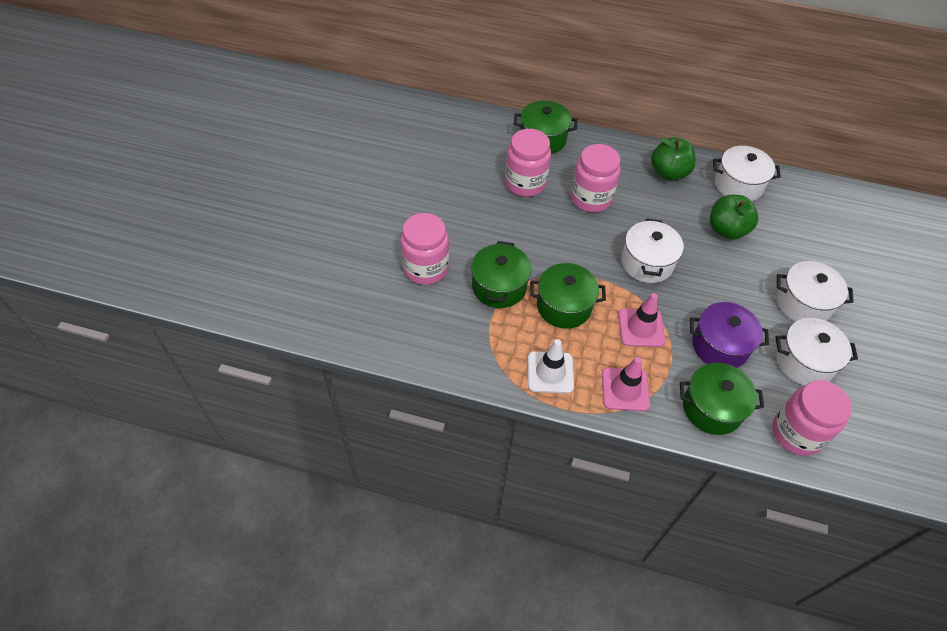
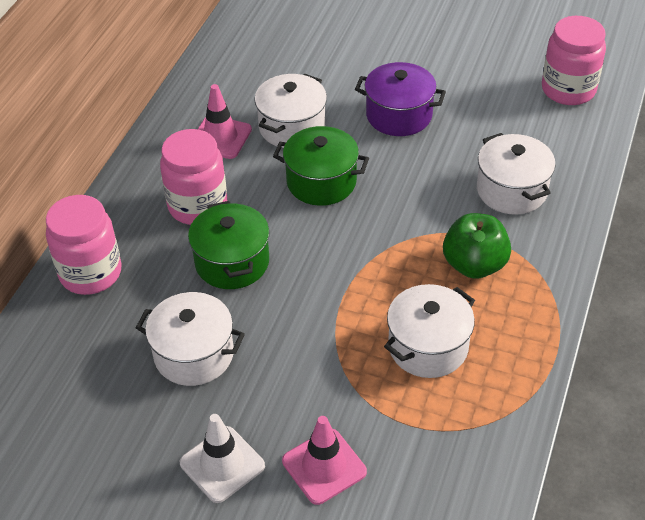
green apple: [651,137,696,180] [710,195,758,240] = 2 -> [443,213,511,279] = 1
green pot: [471,241,531,308] [514,101,577,154] [530,263,606,329] [680,363,764,435] = 4 -> [188,201,269,289] [273,126,369,206] = 2
pink jar: [401,213,449,285] [505,129,551,197] [571,144,620,212] [772,380,852,456] = 4 -> [46,195,122,295] [160,129,227,225] [542,16,606,105] = 3

